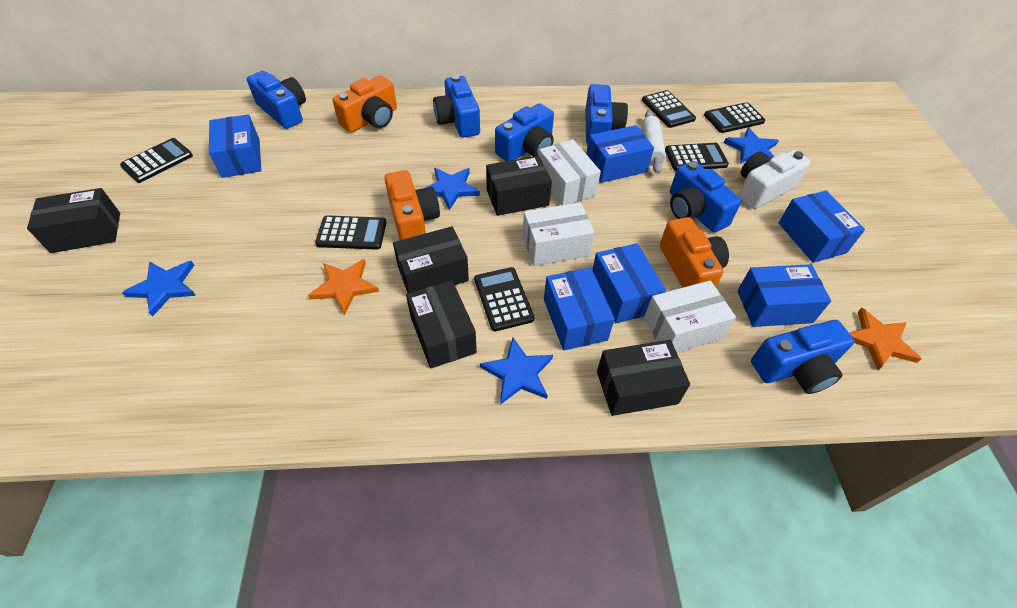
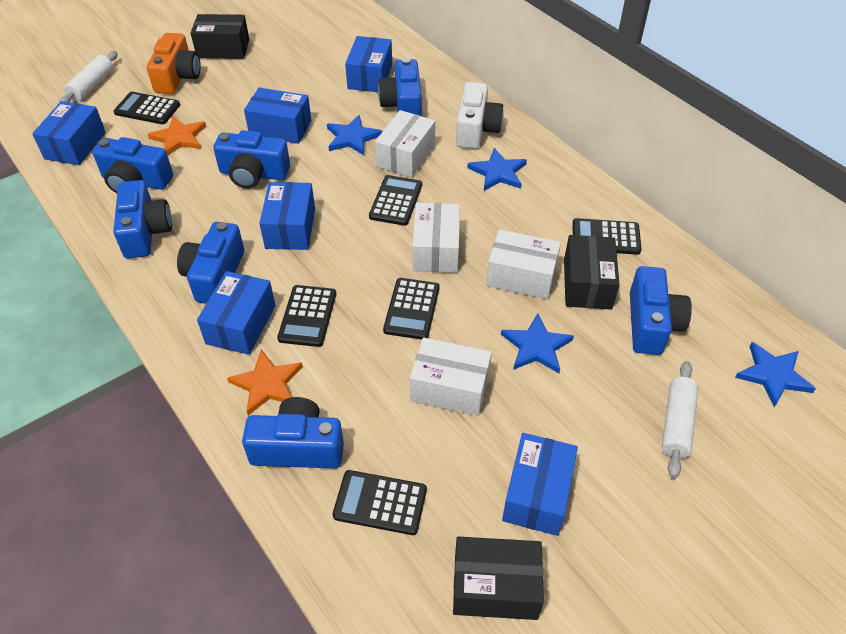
black box: [27,188,120,253] [393,226,469,293] [406,280,477,369] [486,156,552,216] [597,340,690,416] = 5 -> [191,14,249,59] [453,537,544,620] [564,235,620,310] = 3
blue camera: [247,71,306,129] [433,75,480,138] [495,103,554,161] [585,84,628,145] [670,161,741,233] [751,320,855,394] = 6 -> [93,137,173,193] [113,180,172,258] [177,222,244,304] [213,130,290,189] [242,397,344,468] [378,58,422,116] [630,266,692,355] = 7
orange camera: [333,75,397,133] [385,170,440,240] [660,217,729,288] = 3 -> [147,33,201,94] = 1
white box: [523,202,595,266] [539,139,601,205] [644,280,736,352] = 3 -> [375,110,435,178] [410,337,492,416] [412,203,460,273] [486,229,561,299] = 4
white rolling pin: [641,110,666,174] = 1 -> [59,51,118,103] [662,361,698,478] = 2

